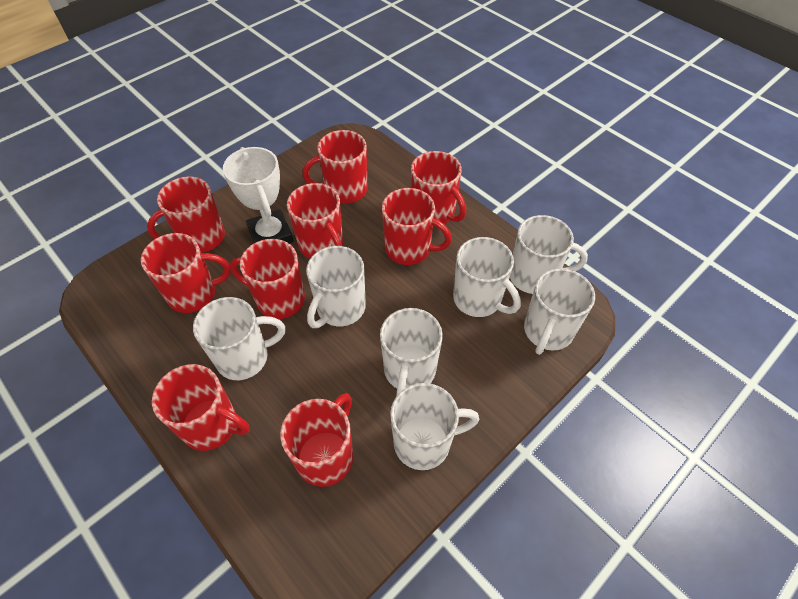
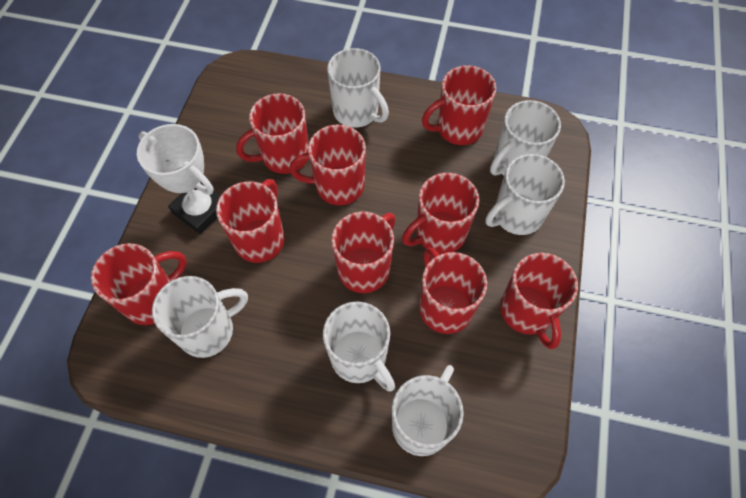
white mug: [193,297,285,380] [306,246,366,328] [380,308,443,395] [390,383,480,470] [453,237,521,317] [510,215,588,294] [524,268,595,355] = 7 -> [152,276,248,358] [323,301,395,392] [327,48,389,127] [392,365,464,456] [486,154,565,235] [490,100,561,176] = 6

